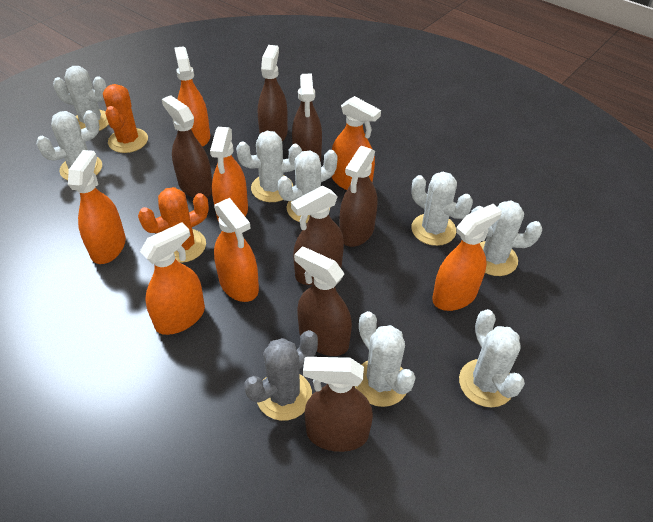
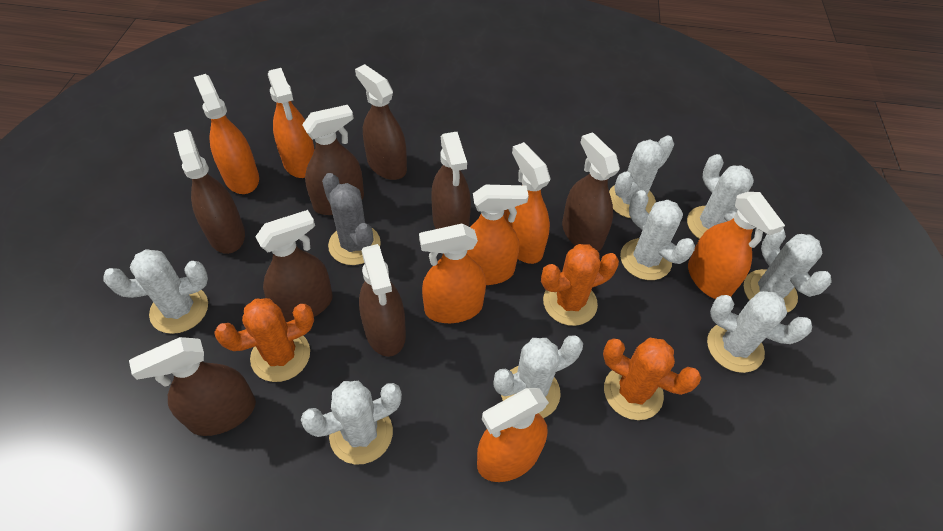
brown spray bottle: [162,95,212,198] [258,45,288,141] [291,186,344,285] [292,74,322,161] [294,246,352,356] [303,357,373,452] [339,146,377,247] = 7 -> [129,337,256,436] [174,130,245,254] [255,210,333,322] [302,105,364,215] [355,64,407,180] [359,244,406,357] [431,132,471,229] [562,132,620,251] = 8
orange cactus: [103,84,148,153] [138,187,209,263] = 2 -> [214,298,314,382] [541,244,619,326] [603,338,701,420] = 3

